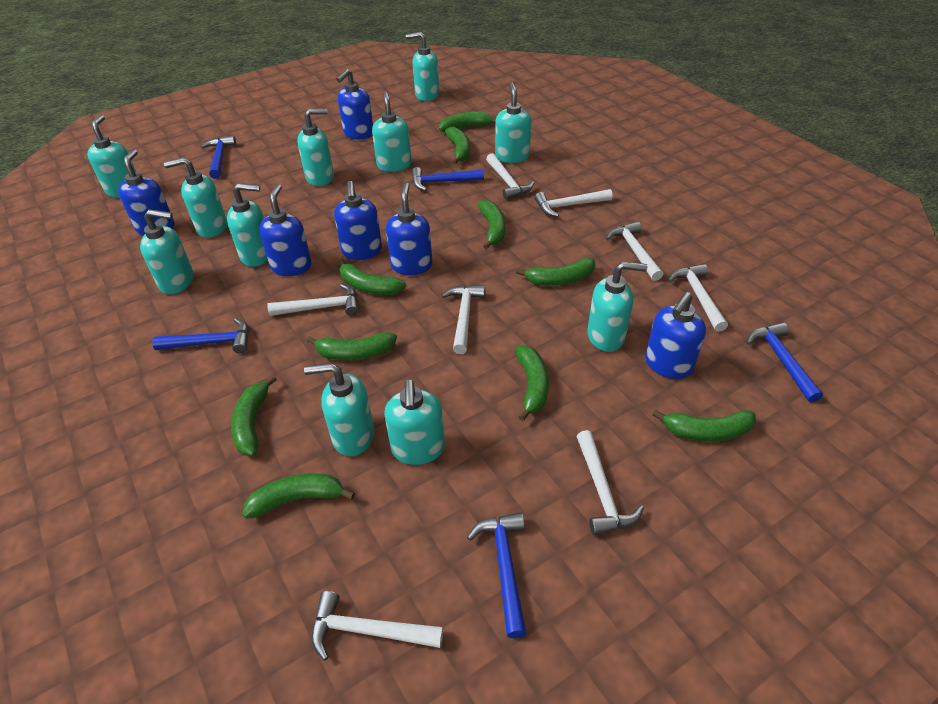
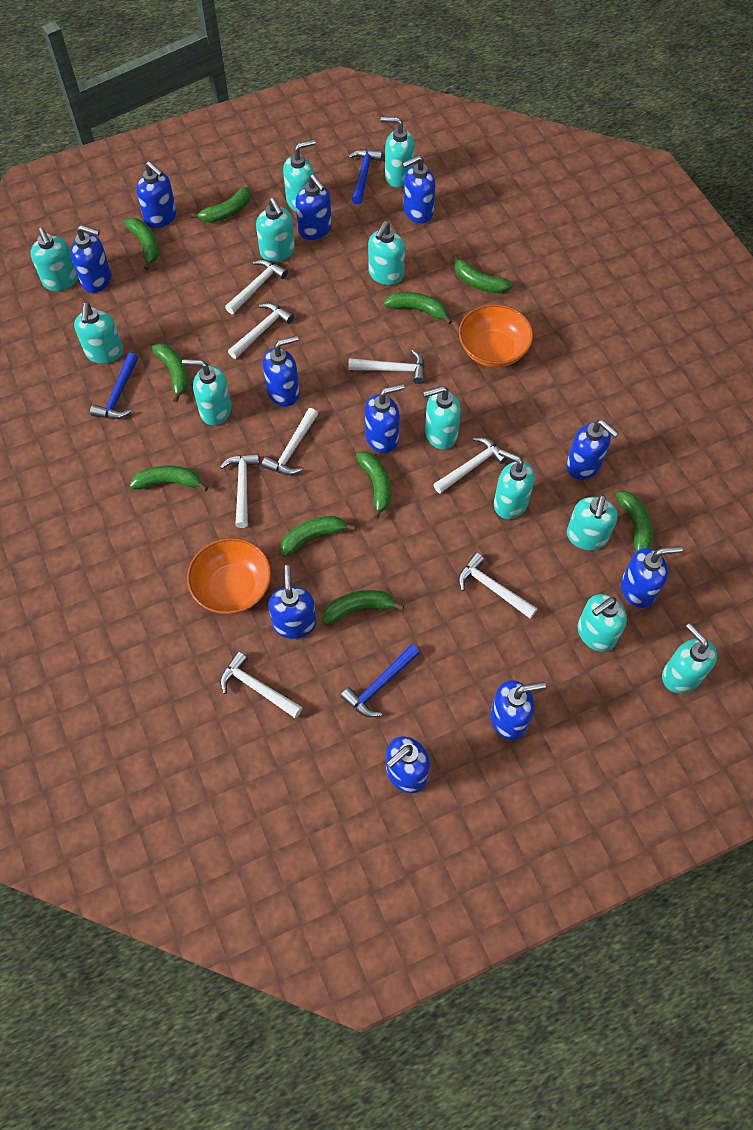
blue hammer: [152,318,249,354] [201,135,236,179] [412,167,484,191] [467,512,527,638] [747,322,823,402] = 5 -> [90,353,138,419] [340,644,420,718] [348,149,383,204] = 3
blue soap dispenser: [118,149,175,236] [259,184,312,276] [334,181,382,260] [336,69,373,139] [386,183,433,275] [645,292,706,379] = 6 -> [70,225,111,293] [136,161,177,228] [263,335,299,407] [268,565,317,639] [295,174,332,240] [365,383,404,453] [386,736,430,793] [402,155,435,223] [490,680,546,740] [566,420,619,480] [621,546,683,608] = 11
orange bowl: none = 0 -> [187,538,271,614] [459,304,533,368] = 2
turquoise soap dispenser: [87,115,136,197] [140,209,194,294] [164,157,227,238] [227,183,268,267] [297,109,334,186] [304,363,374,456] [372,91,412,172] [384,379,445,465] [406,32,439,101] [495,82,531,163] [587,261,647,352] = 11 -> [30,227,78,291] [74,303,123,364] [182,359,232,425] [256,198,295,262] [283,139,316,211] [368,221,405,285] [381,116,414,188] [423,386,461,449] [494,449,535,519] [567,495,618,550] [577,594,627,652] [662,623,717,693] = 12

